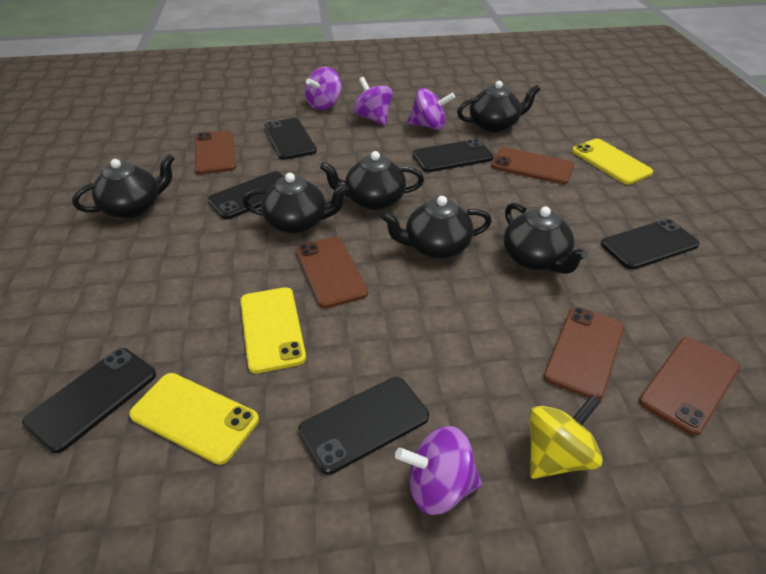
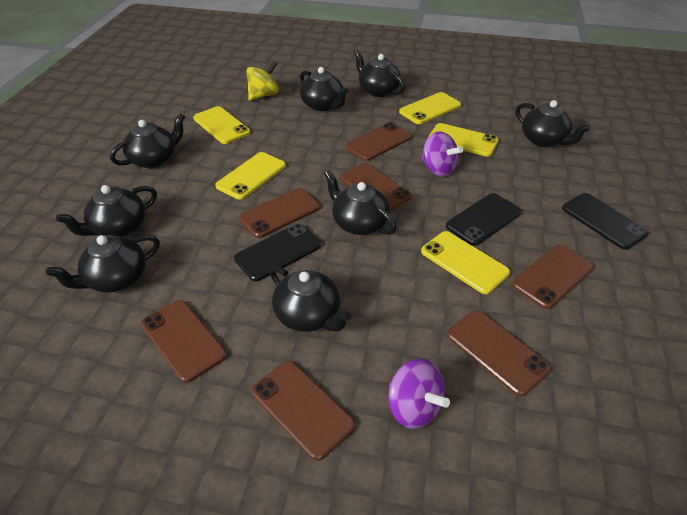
black phone: [22,348,156,453] [207,171,284,219] [264,118,317,160] [298,377,429,475] [413,139,494,172] [601,219,700,270] = 6 -> [234,224,321,281] [446,193,522,246] [562,193,649,250] = 3
black teapot: [72,154,175,219] [242,173,349,234] [320,151,424,210] [381,196,492,259] [457,81,540,132] [504,203,588,274] = 6 -> [46,235,160,293] [56,185,157,237] [110,113,185,168] [269,266,352,332] [300,67,348,111] [324,170,396,235] [354,49,405,97] [516,100,591,147] = 8
brown phone: [195,130,236,174] [296,237,368,308] [491,147,574,184] [544,307,624,400] [639,337,740,436] = 5 -> [141,300,227,383] [239,188,320,238] [251,361,355,461] [340,163,412,211] [345,122,412,161] [447,310,551,396] [512,244,594,309] = 7
purple spinning top: [305,67,341,110] [353,77,393,126] [395,426,482,515] [407,88,455,130] = 4 -> [389,359,450,429] [421,131,463,177] = 2
yellow phone: [129,373,259,465] [240,287,306,373] [572,139,653,185] = 3 -> [193,106,251,144] [215,152,286,200] [399,92,461,124] [421,231,510,294] [428,123,499,157] = 5

